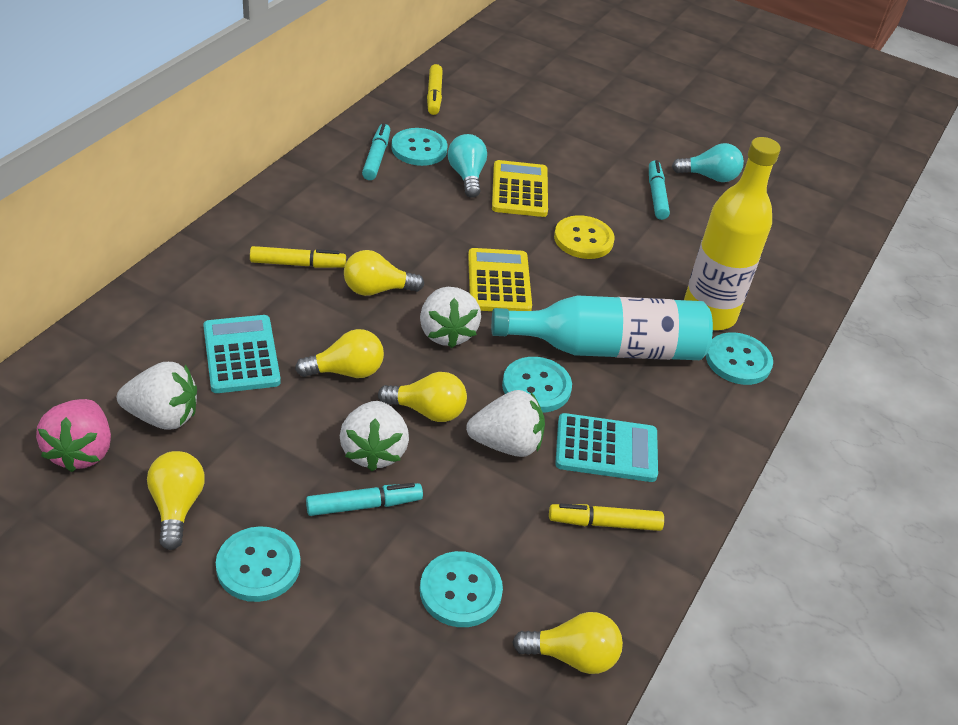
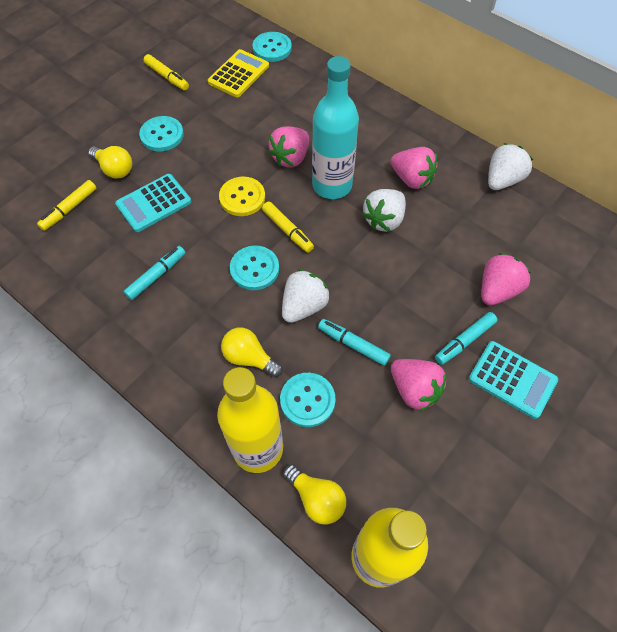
pink strawberry: [36,399,111,472] = 1 -> [268,127,309,167] [391,147,438,189] [391,359,446,412] [482,253,531,305] = 4
turquoise button: [216,526,301,602] [391,128,447,166] [420,551,503,627] [502,357,572,413] [706,332,773,385] = 5 -> [139,116,184,151] [230,246,279,290] [253,32,292,62] [280,373,336,427] = 4
turquoise light bulb: [448,134,487,198] [672,143,744,182] = 2 -> none = 0
white strawberry: [117,362,197,430] [340,401,409,471] [420,287,481,348] [466,390,545,457] = 4 -> [282,269,330,323] [362,189,406,232] [488,143,533,190] = 3
yellow bottle: [684,137,781,330] = 1 -> [217,367,283,473] [351,508,428,588] = 2
yellow calculator: [468,248,532,311] [492,160,548,217] = 2 -> [208,49,269,97] = 1
yellow light bulb: [147,451,205,550] [295,329,384,378] [344,250,424,296] [378,372,467,422] [512,612,623,674] = 5 -> [88,146,132,179] [221,328,283,377] [283,464,346,525] = 3

